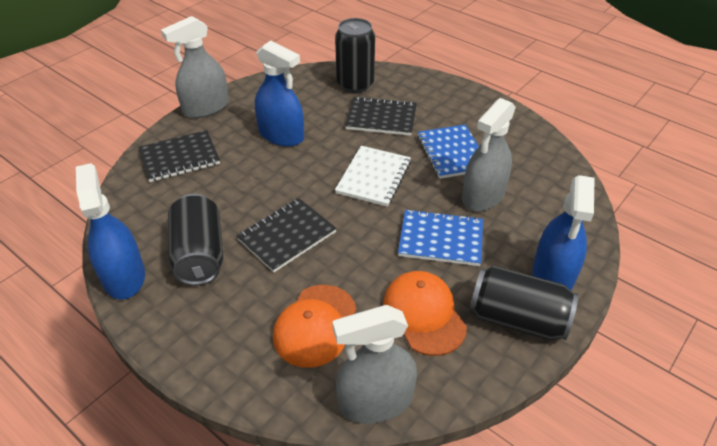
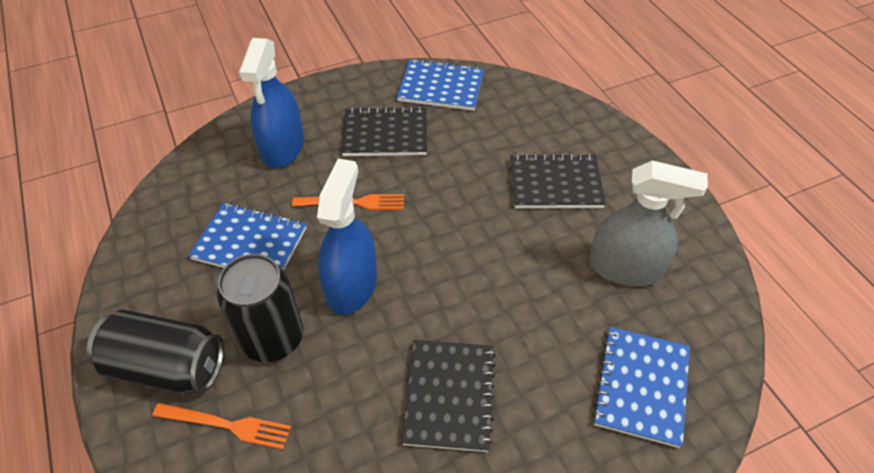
black can: [168,194,223,285] [335,18,375,93] [470,265,578,340] = 3 -> [87,309,224,394] [217,254,303,362] = 2
blue notebook: [398,209,483,266] [417,124,479,179] = 2 -> [188,203,307,270] [397,59,484,111] [592,327,690,448] = 3
blue spray bottle: [76,163,145,300] [255,41,304,147] [533,175,595,290] = 3 -> [239,38,304,168] [317,159,377,315] = 2
grey spray bottle: [161,16,229,118] [332,305,417,424] [462,98,516,212] = 3 -> [589,160,708,286] = 1
orange cap: [273,285,357,368] [383,271,467,356] = 2 -> none = 0
orange fork: none = 0 -> [152,403,291,449] [292,194,404,210] = 2
white notebook: [335,146,411,207] = 1 -> none = 0

